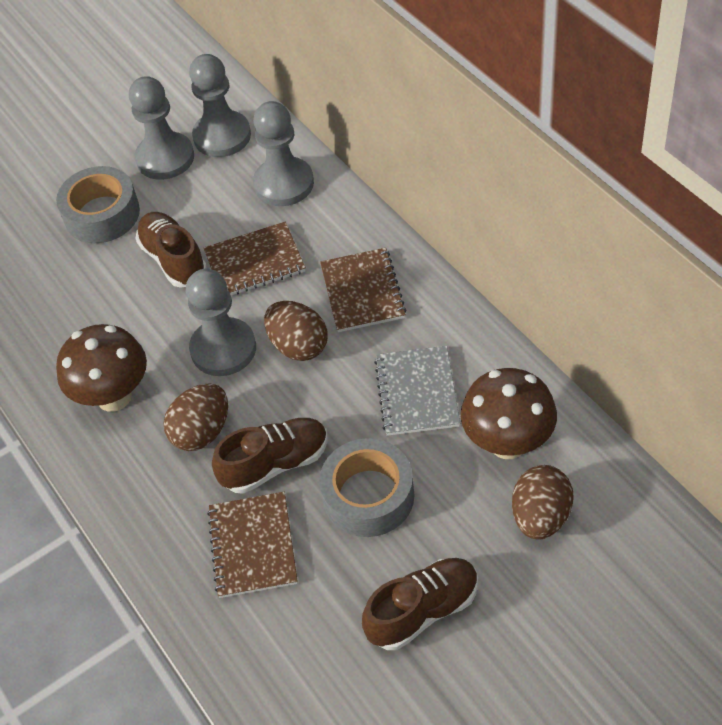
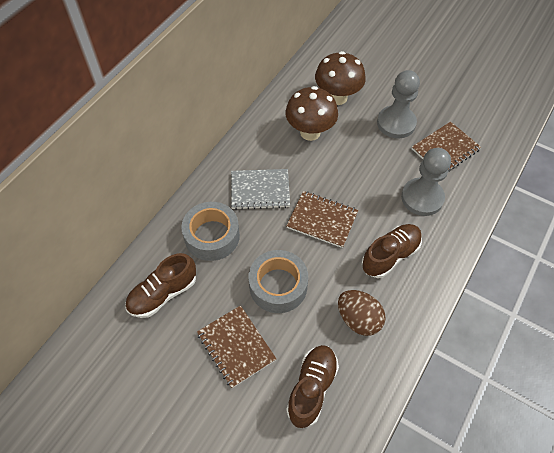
brown egg: [164,384,228,451] [264,301,328,361] [512,465,574,540] = 3 -> [338,290,386,336] = 1
grey pawn: [129,76,194,180] [186,269,256,376] [189,54,251,157] [253,101,314,206] = 4 -> [377,70,420,138] [401,148,451,216] = 2

